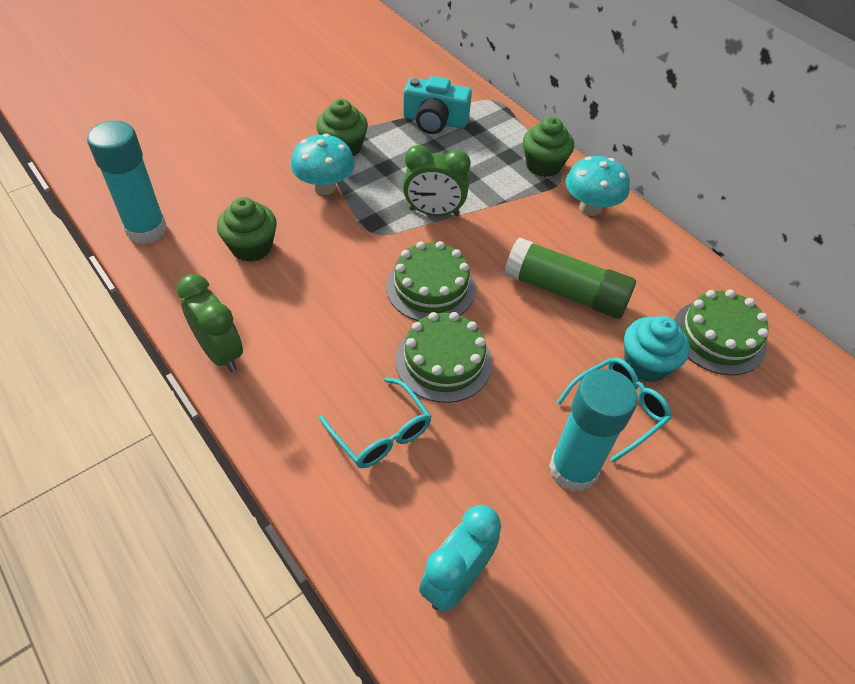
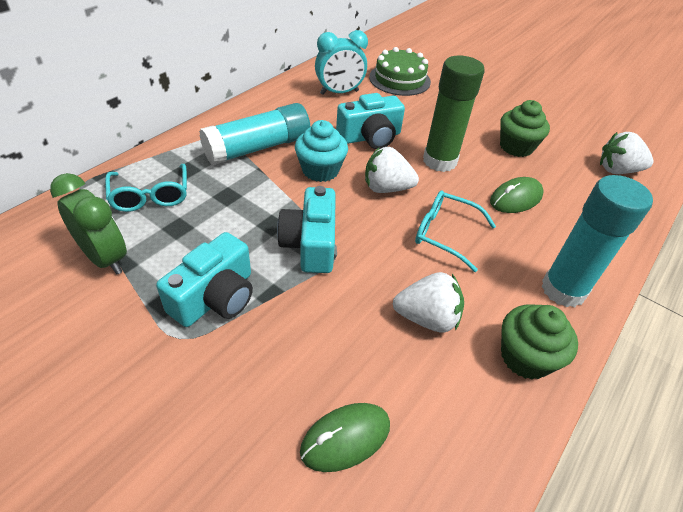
green cake: [386,241,476,321] [395,312,492,403] [674,289,769,376] = 3 -> [369,47,431,96] = 1
green clock: [177,274,243,372] [403,145,471,216] = 2 -> [50,173,127,274] = 1
green cupcake: [217,197,277,262] [316,99,368,156] [523,117,574,177] = 3 -> [500,100,550,157] [501,304,578,380] = 2
green mouse: none = 0 -> [300,403,390,472] [490,177,544,213] = 2
turquoise camera: [403,76,472,134] = 1 -> [156,232,253,327] [277,186,336,273] [336,93,405,149] = 3
turquoise mushroom: [291,134,355,195] [566,156,630,216] = 2 -> none = 0
white strawberry: none = 0 -> [365,147,419,193] [393,272,464,333] [600,132,653,174] = 3

